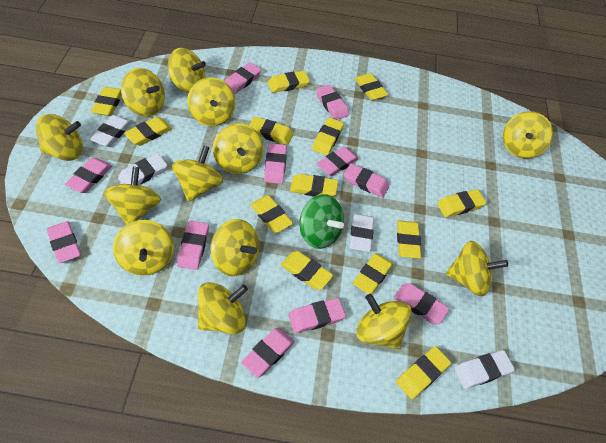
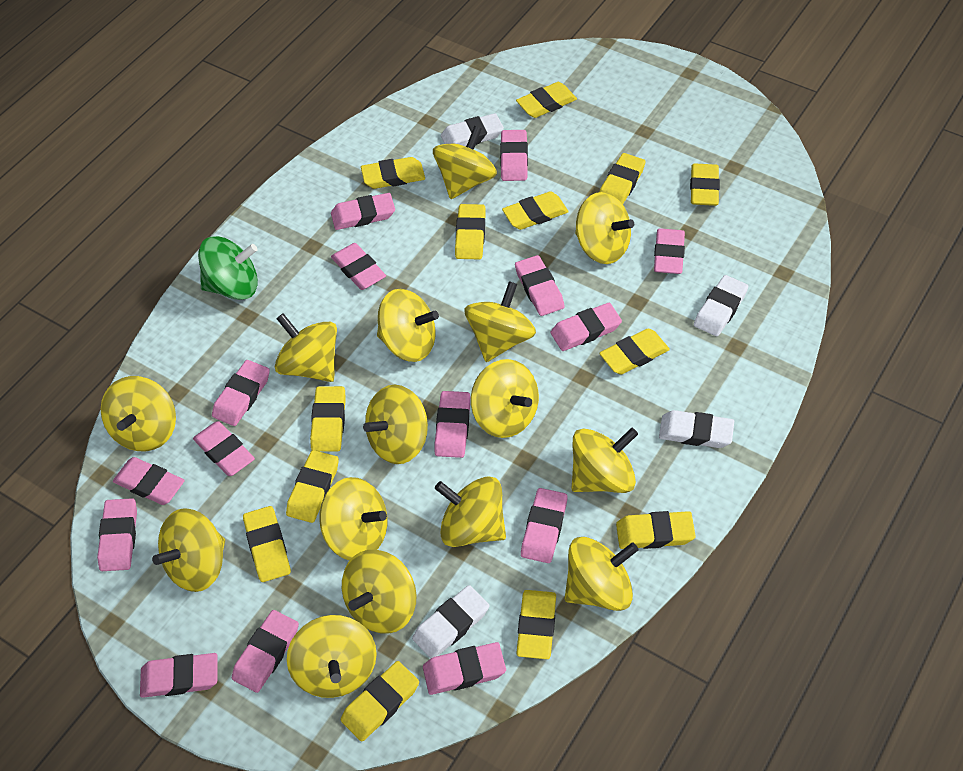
pink eraser: [47,221,81,263] [65,158,112,193] [177,221,209,270] [225,62,261,94] [241,328,295,377] [264,143,287,184] [288,298,346,333] [316,85,349,120] [316,146,359,176] [344,163,389,198] [394,283,449,324] = 11 -> [97,498,137,571] [113,457,185,505] [140,653,218,698] [193,421,255,476] [212,360,270,426] [232,610,299,693] [331,193,395,230] [331,243,386,290] [423,642,506,695] [434,391,470,458] [500,130,528,181] [515,255,565,316] [521,488,568,563] [550,303,622,351] [654,228,685,274] = 15
yellow spinning top: [36,114,83,161] [104,167,161,225] [113,220,174,276] [121,68,165,117] [168,48,206,93] [172,145,223,202] [187,77,235,126] [198,282,248,334] [210,219,259,276] [213,123,263,174] [356,294,412,349] [446,241,508,297] [503,111,553,159] = 13 -> [101,376,176,451] [152,508,225,592] [275,313,337,382] [287,615,377,698] [319,477,387,561] [342,550,417,634] [363,385,428,464] [377,289,439,362] [433,126,497,199] [435,476,506,547] [465,281,536,362] [471,359,539,438] [565,537,639,611] [571,428,638,493] [575,192,634,264] = 15

